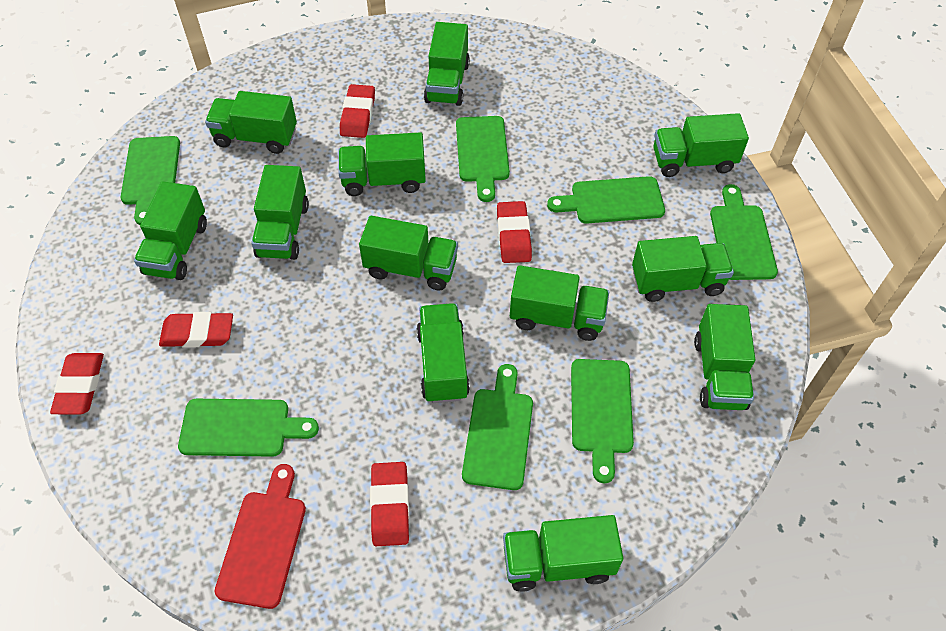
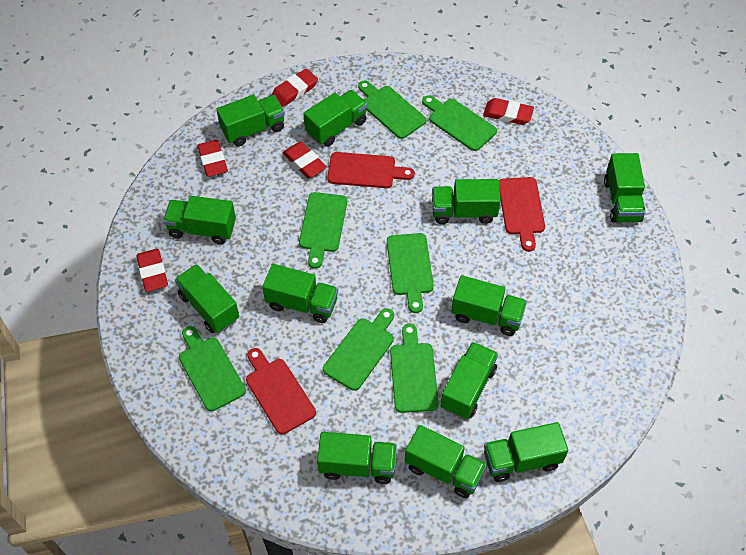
red cutting board: [215,464,306,609] = 1 -> [246,348,316,435] [327,152,415,188] [499,177,545,252] = 3

